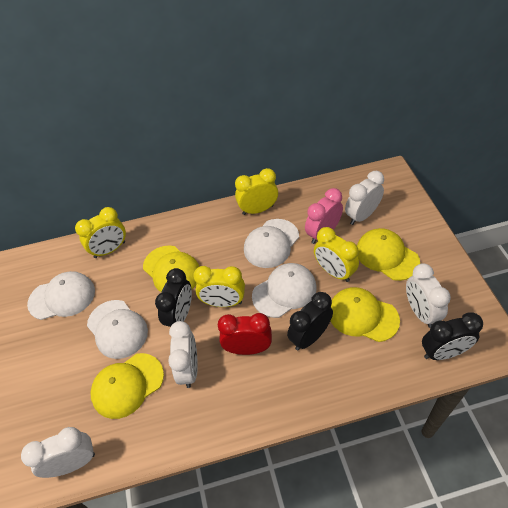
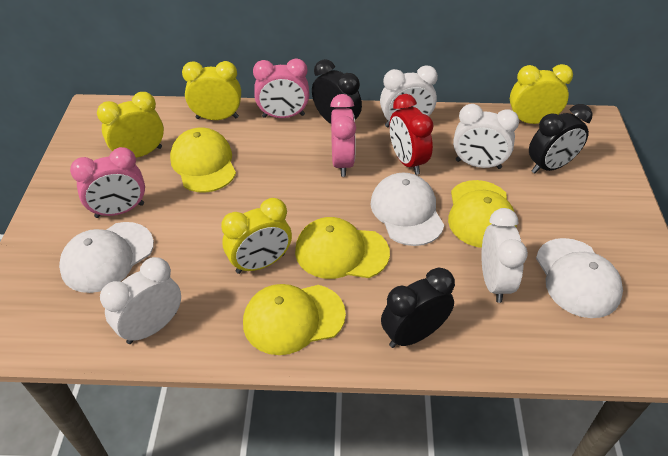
pink clock: [305,188,343,244] = 1 -> [70,147,145,218] [253,58,309,118] [330,94,356,177] = 3
white cap: [27,271,95,320] [87,300,148,359] [244,219,299,268] [252,263,316,318] = 4 -> [59,222,154,293] [370,173,444,246] [536,238,623,318] = 3

